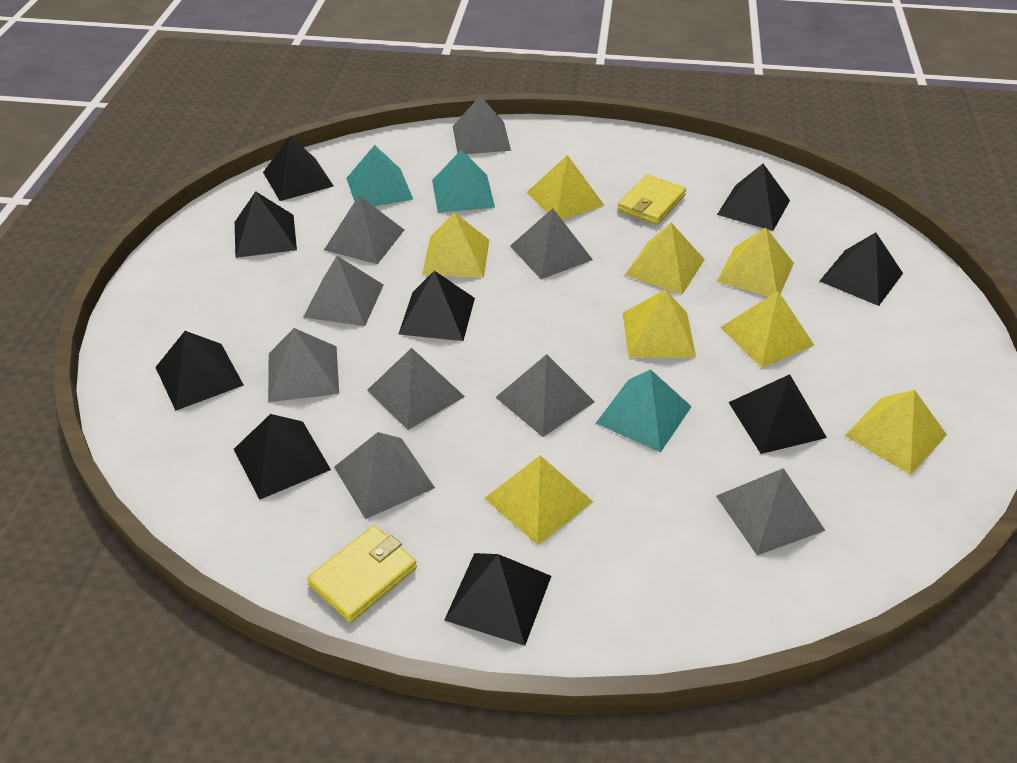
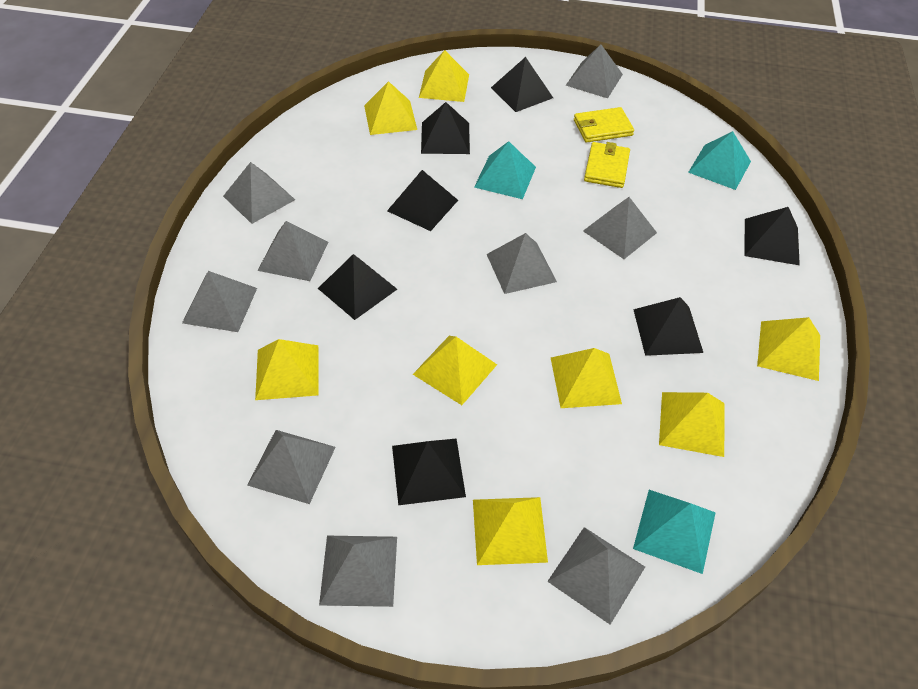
black pyramid: [155,331,244,411] [234,414,331,500] [235,191,297,258] [263,136,333,201] [399,271,475,341] [444,553,551,646] [717,164,790,231] [728,374,827,454] [820,232,903,306] = 9 -> [318,254,397,320] [387,170,458,231] [392,438,466,505] [421,102,470,154] [491,57,553,112] [633,297,703,356] [744,207,800,265] = 7

